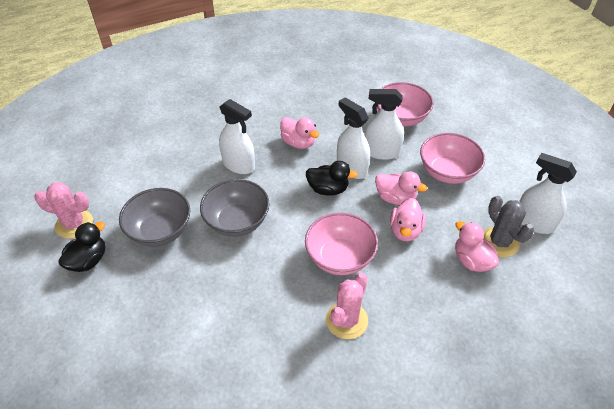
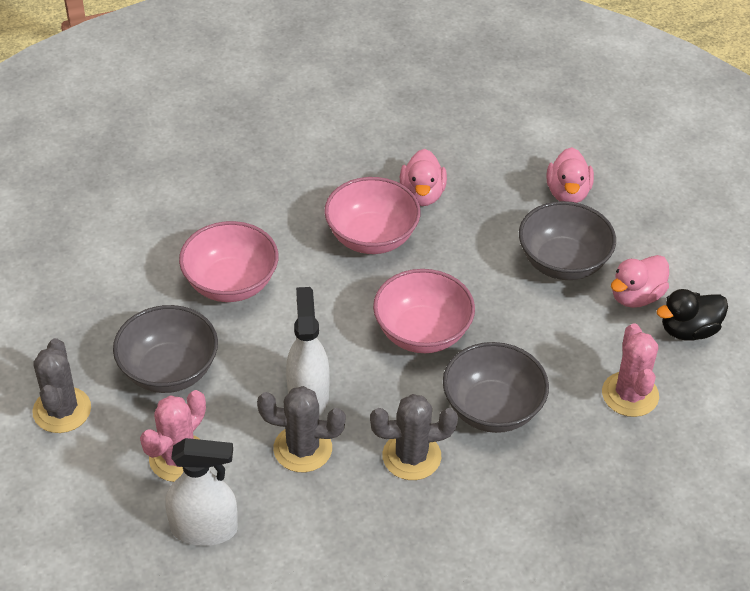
black duck: [58,222,105,272] [306,161,358,196] = 2 -> [656,289,728,341] = 1
grey bowl: [119,188,190,247] [200,179,270,237] = 2 -> [113,305,218,393] [443,342,549,433] [519,201,616,280] = 3
grey cactus: [483,196,534,257] = 1 -> [32,338,91,433] [257,386,346,472] [370,394,458,480] = 3
pink duck: [280,117,319,149] [375,171,427,205] [390,198,426,241] [455,221,499,272] = 4 -> [400,149,447,206] [546,147,594,203] [611,255,669,308] = 3
white spray bottle: [219,99,255,174] [337,97,370,179] [365,89,404,160] [519,153,577,234] = 4 -> [165,438,238,546] [286,287,330,416] = 2

